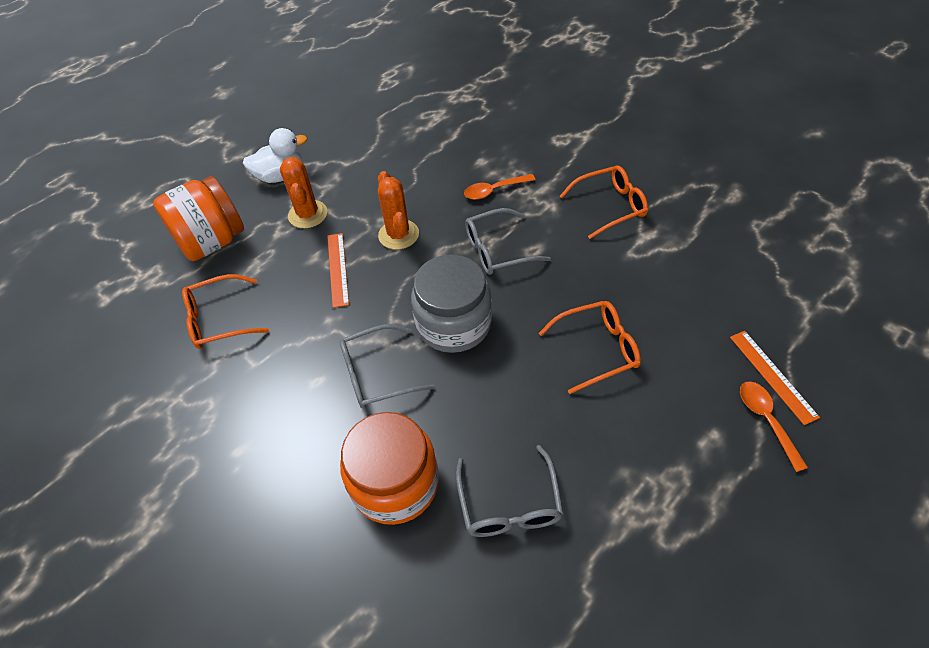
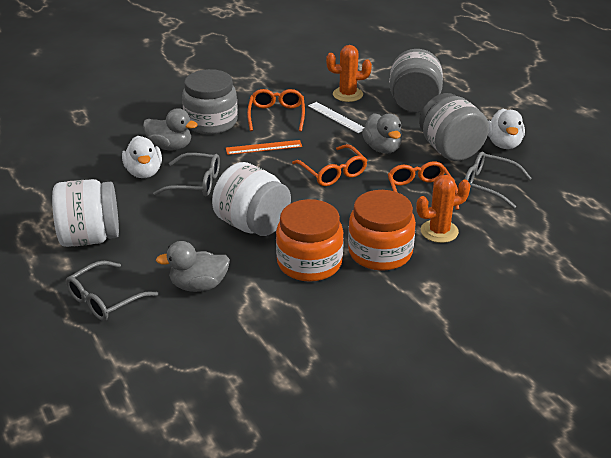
grey duck: none = 0 -> [143,108,198,150] [156,241,230,292] [362,113,402,154] = 3
grey jar: [411,254,492,353] = 1 -> [182,69,238,134] [390,49,443,112] [419,93,489,161] = 3
orange ruler: [328,233,349,308] [730,331,820,425] = 2 -> [226,140,302,155] = 1
orange spoon: [464,174,536,200] [740,382,808,472] = 2 -> none = 0
white duck: [243,128,307,183] = 1 -> [122,136,162,178] [488,108,525,149] = 2
white jar: none = 0 -> [52,179,119,247] [212,162,291,236] = 2
white ruler: none = 0 -> [308,102,365,133] = 1

